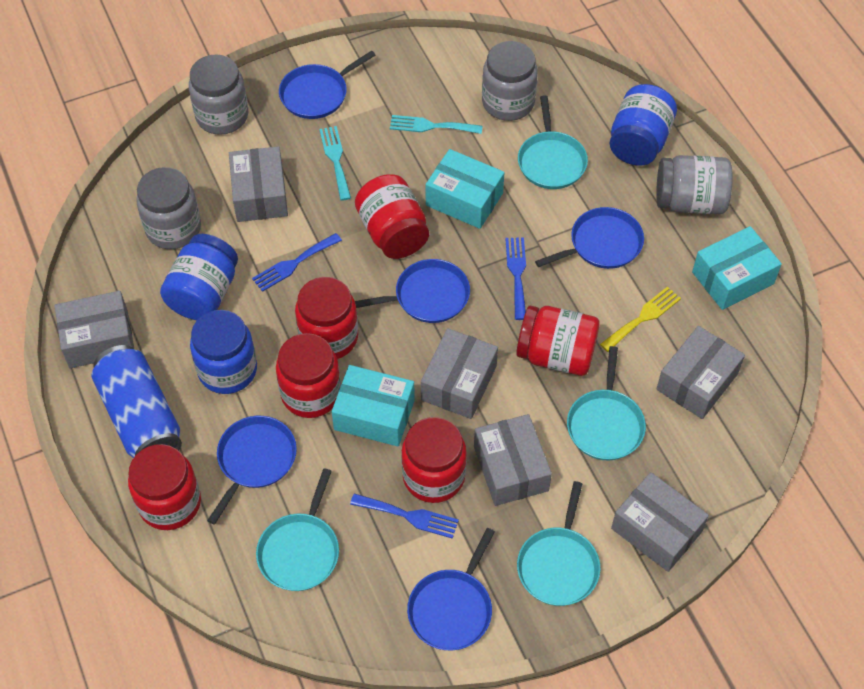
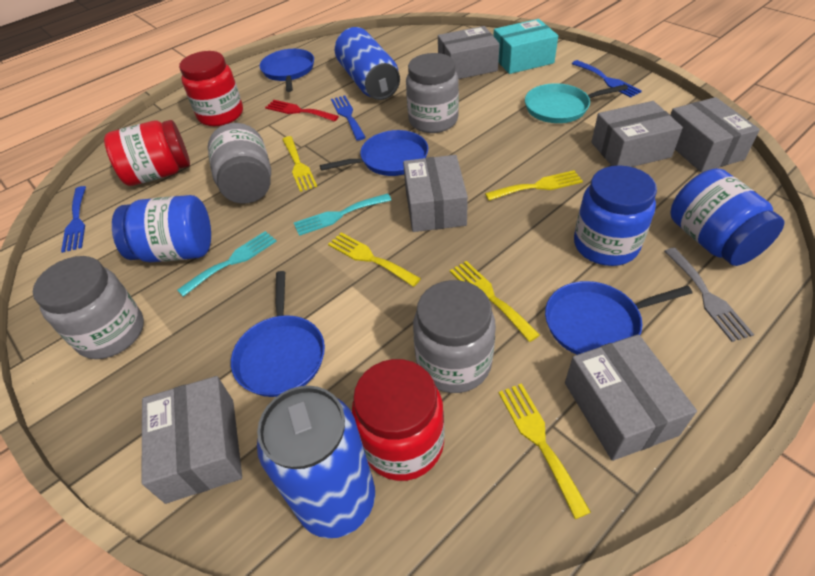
blue can: [91,345,182,458] = 1 -> [257,386,375,538] [335,27,400,100] = 2
blue pan: [207,416,297,525] [279,51,375,119] [355,259,470,323] [407,528,495,650] [535,207,644,269] = 5 -> [231,271,325,397] [260,49,314,92] [320,130,428,176] [545,281,692,355] = 4
grey fork: none = 0 -> [664,248,754,342] = 1
red fork: none = 0 -> [265,100,339,122] = 1
red jar: [128,444,201,530] [276,333,341,418] [295,277,358,359] [355,174,429,259] [401,417,467,503] [516,306,600,376] = 6 -> [104,120,190,186] [179,51,243,126] [352,359,445,481] = 3
turquoise box: [332,365,415,446] [426,149,505,229] [692,226,782,310] = 3 -> [493,19,558,74] = 1
turquoise pan: [256,468,339,591] [517,481,601,606] [518,96,588,189] [567,346,646,461] = 4 -> [525,83,628,123] = 1
yellow fork: [600,286,681,352] = 1 -> [282,136,317,192] [328,233,421,287] [450,261,540,342] [485,170,583,201] [499,383,591,519] = 5

